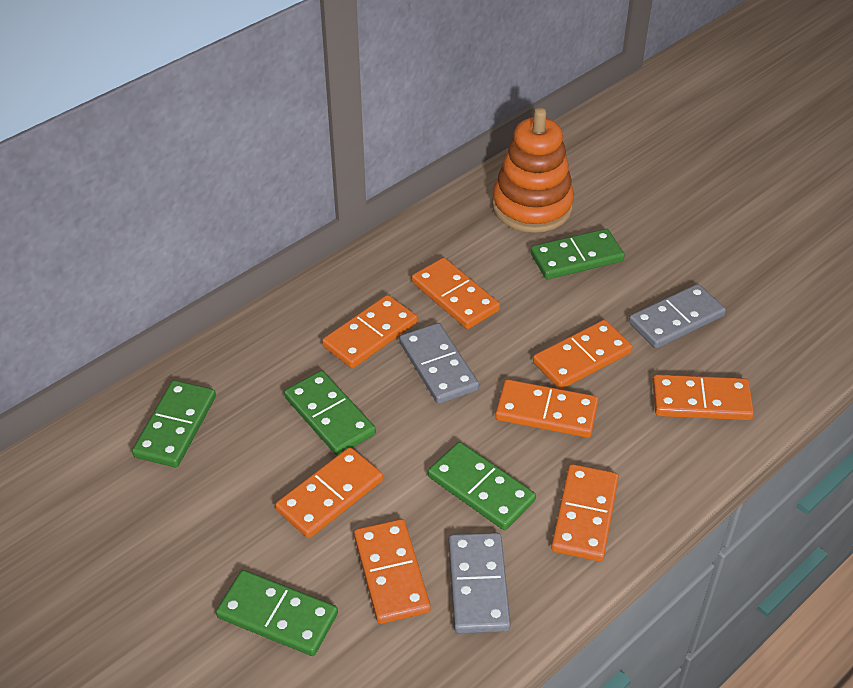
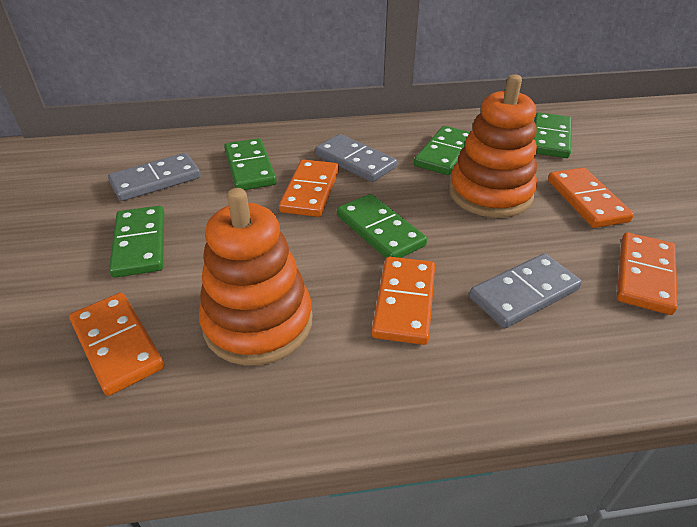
orange domino: [275,447,383,538] [322,295,417,368] [354,519,430,624] [412,257,500,329] [495,379,598,438] [533,320,632,389] [551,464,619,561] [652,374,754,420] = 8 -> [69,293,165,396] [279,159,339,217] [372,257,435,345] [548,168,634,228] [617,232,678,315] = 5
orange stacking toy: [492,107,574,233] = 1 -> [199,188,312,365] [449,74,537,218] = 2

